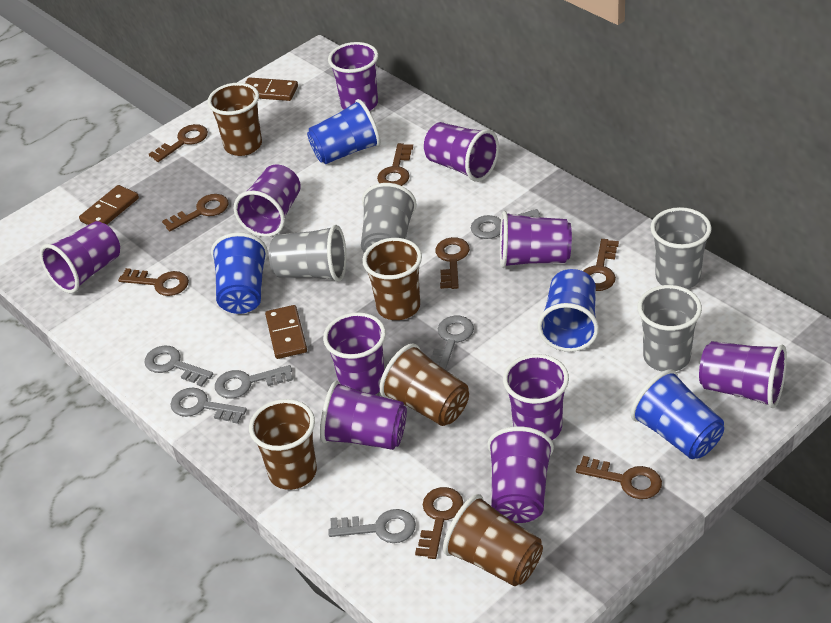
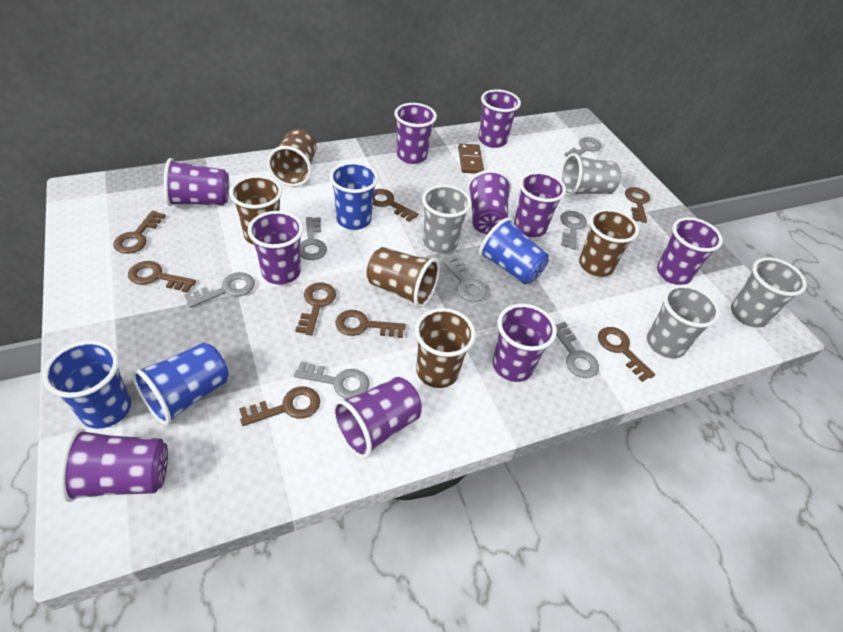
brown domino: [79,185,139,225] [245,77,298,101] [265,305,307,359] = 3 -> [458,143,484,174] = 1
grey key: [144,346,213,387] [171,388,247,424] [215,365,293,399] [328,509,416,543] [431,316,474,370] [471,209,540,239] = 6 -> [184,272,255,308] [294,361,370,399] [300,217,327,260] [442,255,487,302] [555,322,599,378] [560,211,587,250] [564,137,602,157] = 7

